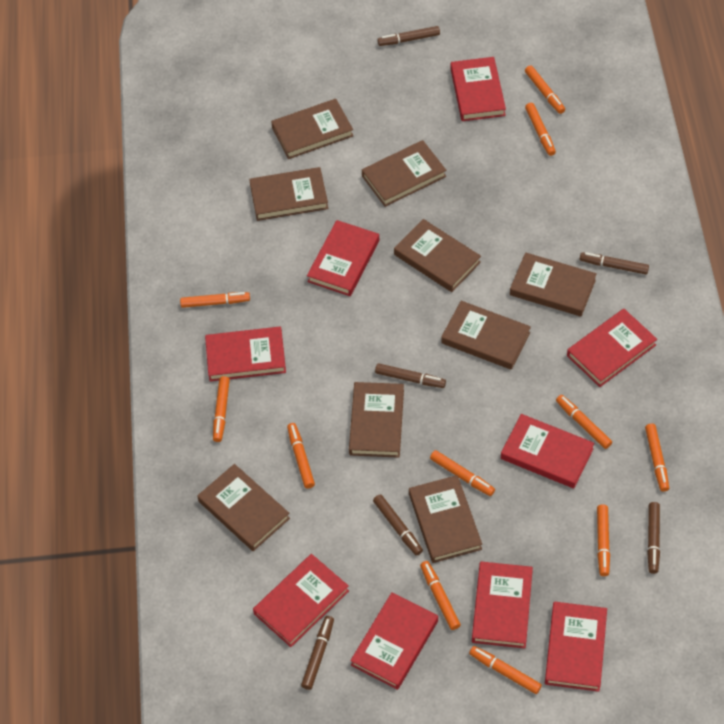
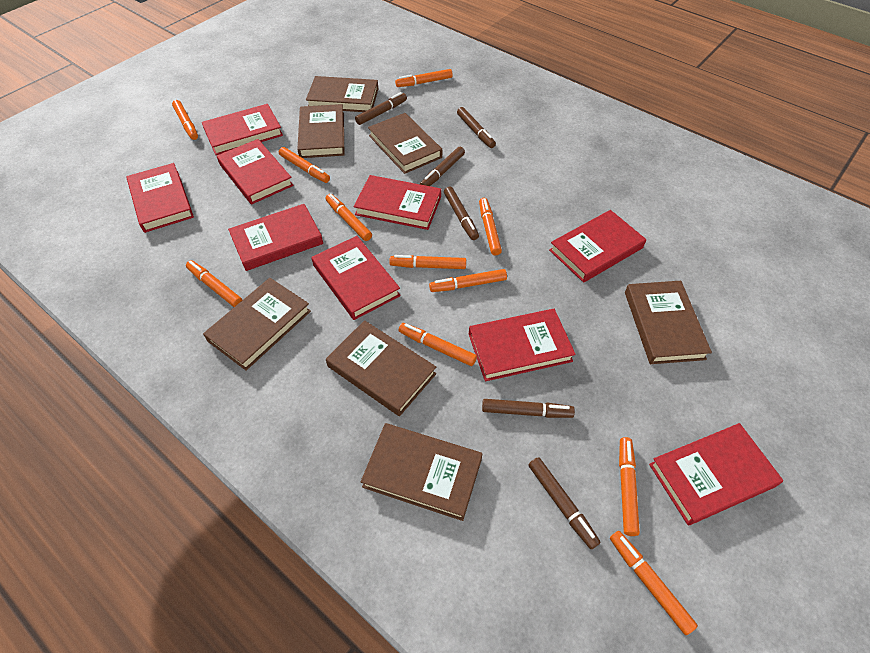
brown book: [197,464,290,551] [249,167,328,221] [271,99,354,159] [349,382,404,458] [362,140,446,207] [394,219,481,292] [409,475,482,563] [441,301,531,370] [510,252,597,316] = 9 -> [203,278,311,370] [297,104,344,158] [306,76,378,112] [326,320,436,416] [361,423,482,521] [368,113,442,174] [625,281,712,364] = 7

